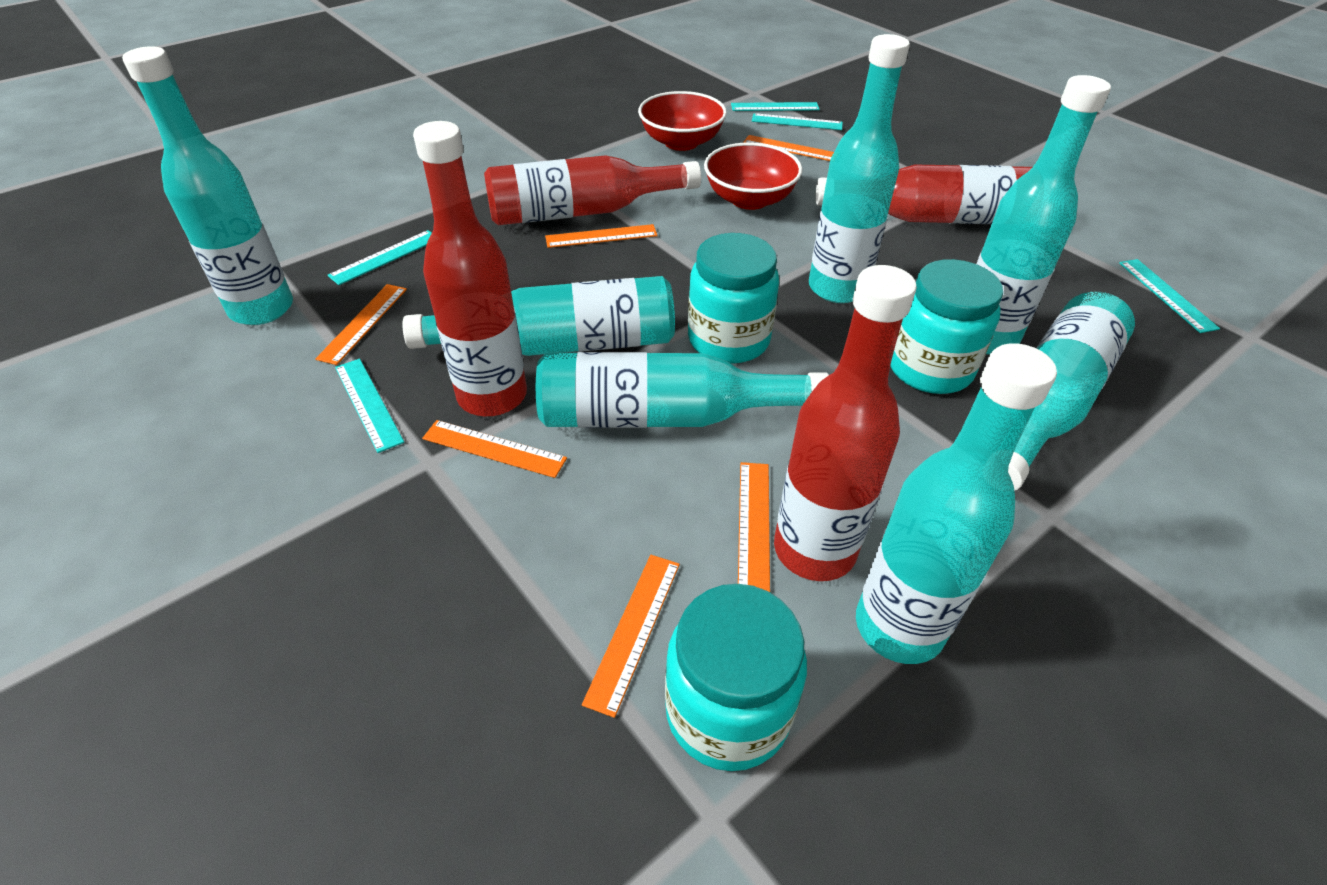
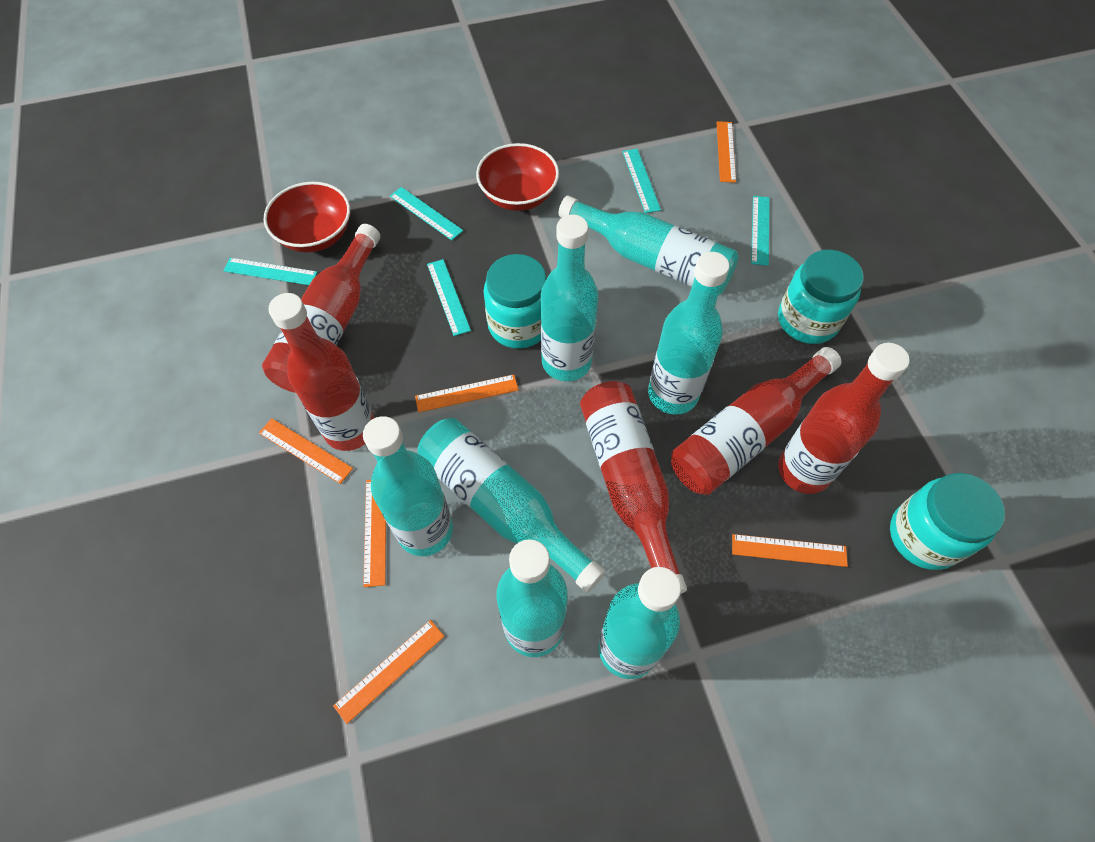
red bottle: [413,121,527,416] [484,155,701,225] [774,265,917,581] [816,164,1032,224] = 4 -> [262,224,380,393] [268,293,374,451] [580,381,687,594] [671,347,841,495] [778,343,910,494] = 5

